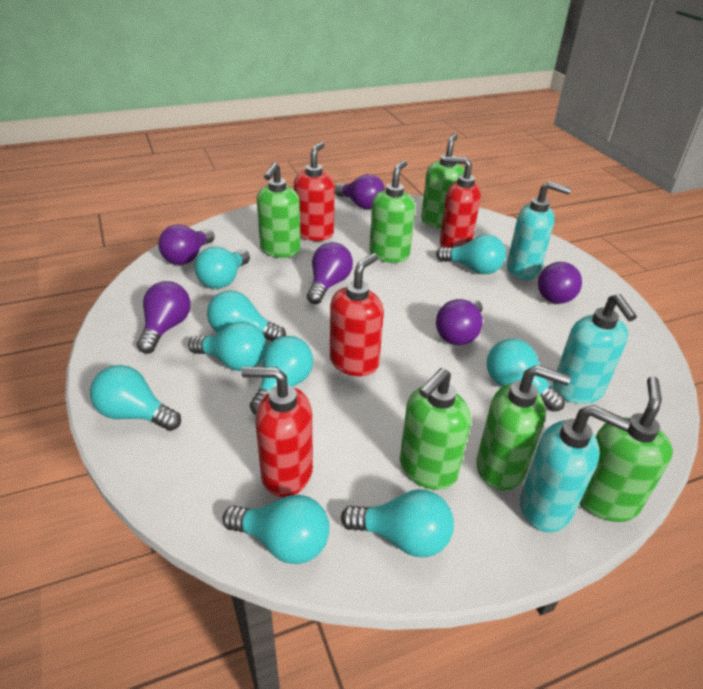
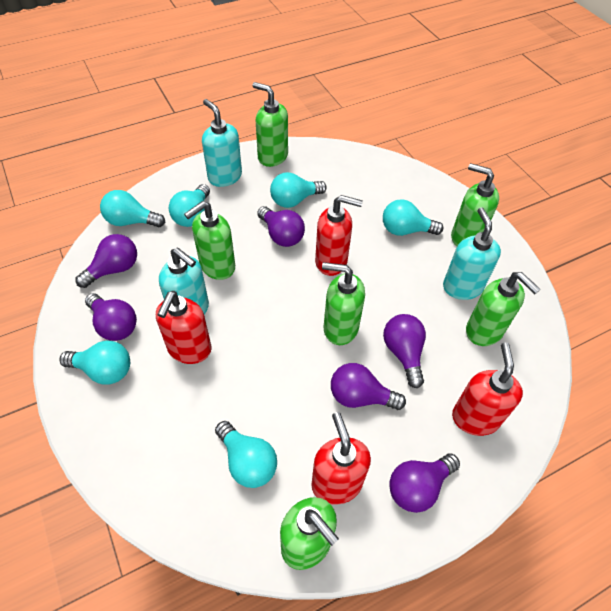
turquoise light bulb: [90,365,181,431] [188,322,267,371] [194,247,250,289] [207,290,286,341] [223,495,329,564] [250,336,313,415] [341,489,454,557] [436,234,506,274] [487,339,565,412] = 9 -> [59,341,130,385] [100,190,165,227] [169,184,210,227] [215,421,277,488] [270,172,327,208] [383,199,443,236] = 6

